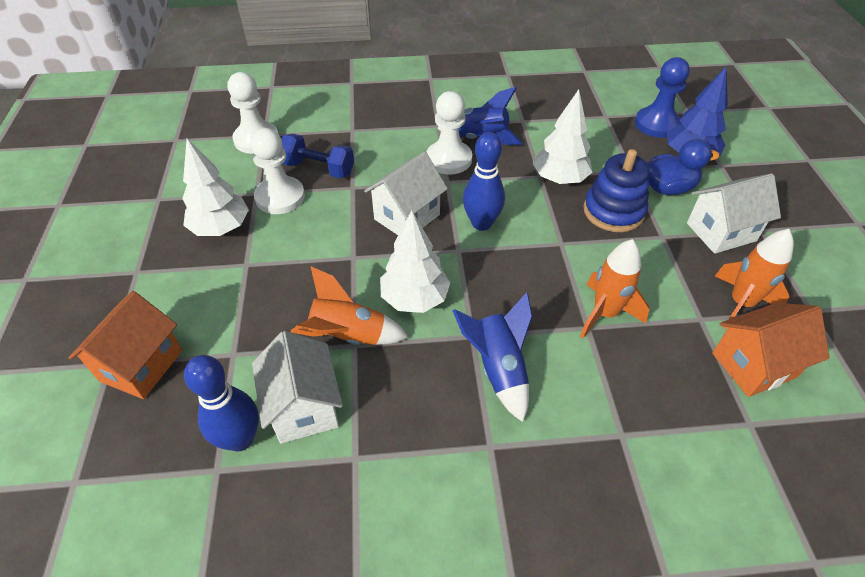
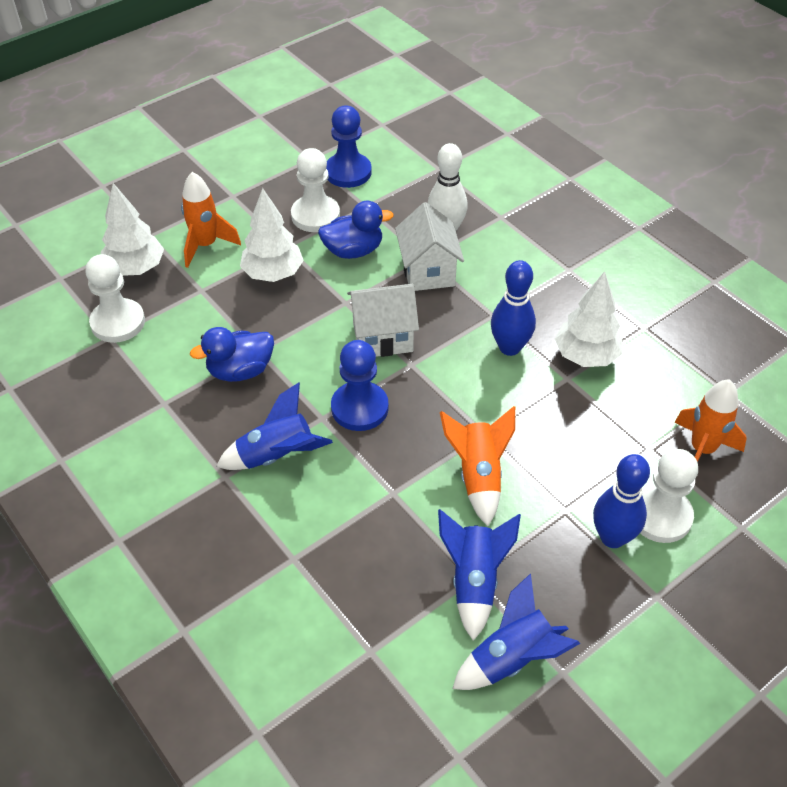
blue duck: [646,139,720,195] = 1 -> [190,327,274,382] [318,201,394,259] = 2
blue dumbbell: [282,134,354,178] = 1 -> none = 0
blue pawn: [635,57,690,138] = 1 -> [326,105,372,188] [331,340,388,431] = 2
blue rocket: [437,87,523,145] [453,292,533,422] = 2 -> [216,382,333,470] [438,509,521,641] [452,574,580,690] = 3
blue stacking toy: [583,149,650,232] = 1 -> none = 0
blue tree: [667,67,728,156] = 1 -> none = 0
orange house: [69,291,182,399] [712,303,830,397] = 2 -> none = 0
white bowling pin: none = 0 -> [428,143,468,231] = 1
white house: [252,331,343,444] [364,152,448,235] [687,173,781,254] = 3 -> [347,284,419,357] [395,202,464,291] = 2

